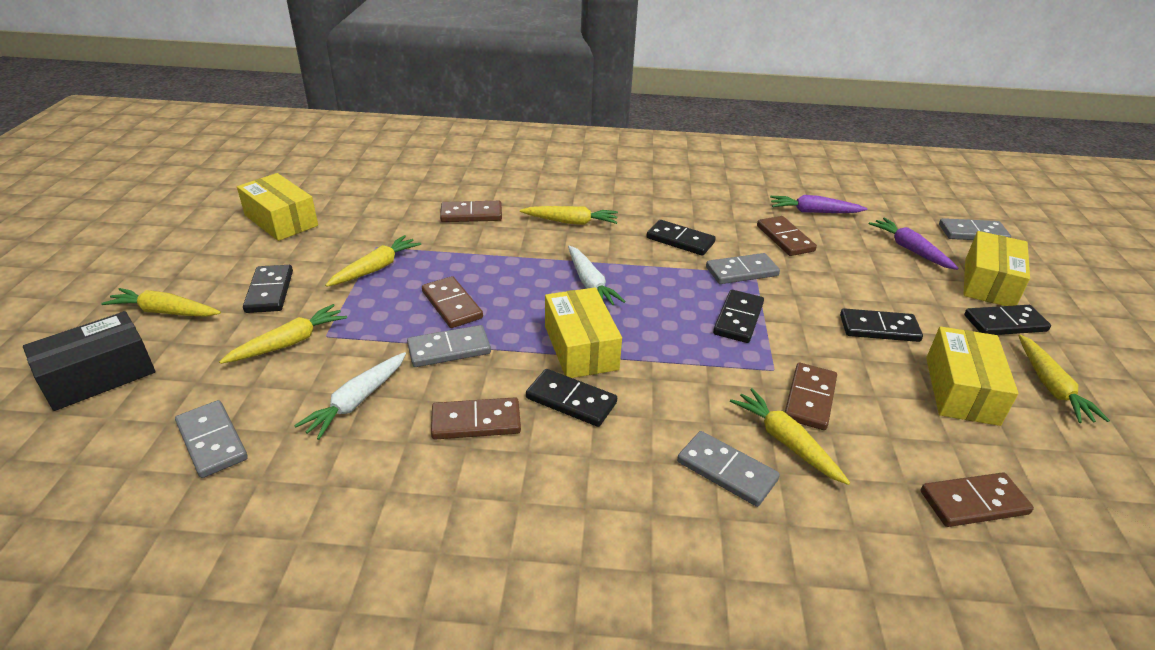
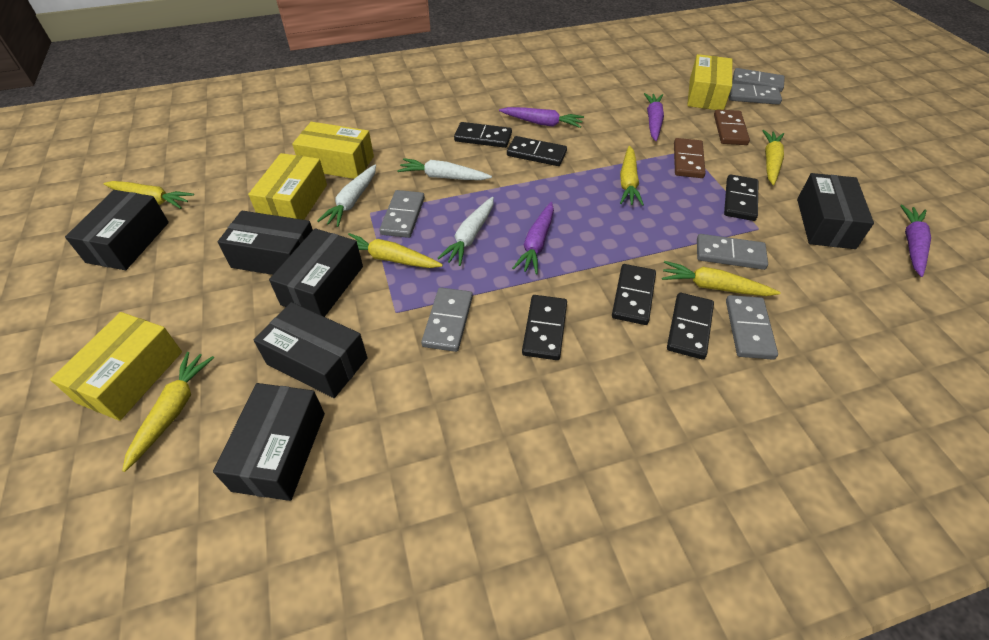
black box: [23,311,156,411] = 1 -> [65,190,169,270] [213,383,325,501] [218,211,313,275] [253,302,368,398] [269,228,363,317] [797,173,874,249] = 6
brown domino: [422,276,483,328] [431,397,521,440] [440,201,502,222] [757,216,817,256] [785,363,837,430] [921,472,1034,527] = 6 -> [674,138,706,178] [714,109,750,145] = 2
grey domino: [175,400,248,478] [407,325,491,367] [677,431,780,507] [706,253,780,284] [939,218,1011,240] = 5 -> [379,190,425,238] [421,287,473,352] [697,234,768,270] [726,295,778,360] [729,83,782,105] [732,68,785,92] = 6
purple carrot: [770,195,868,213] [869,218,959,270] = 2 -> [499,107,584,128] [512,202,554,274] [644,93,664,141] [900,205,931,277] = 4
white carrot: [294,352,406,440] [568,246,626,305] = 2 -> [317,164,376,227] [397,158,492,180] [438,197,494,266] = 3

